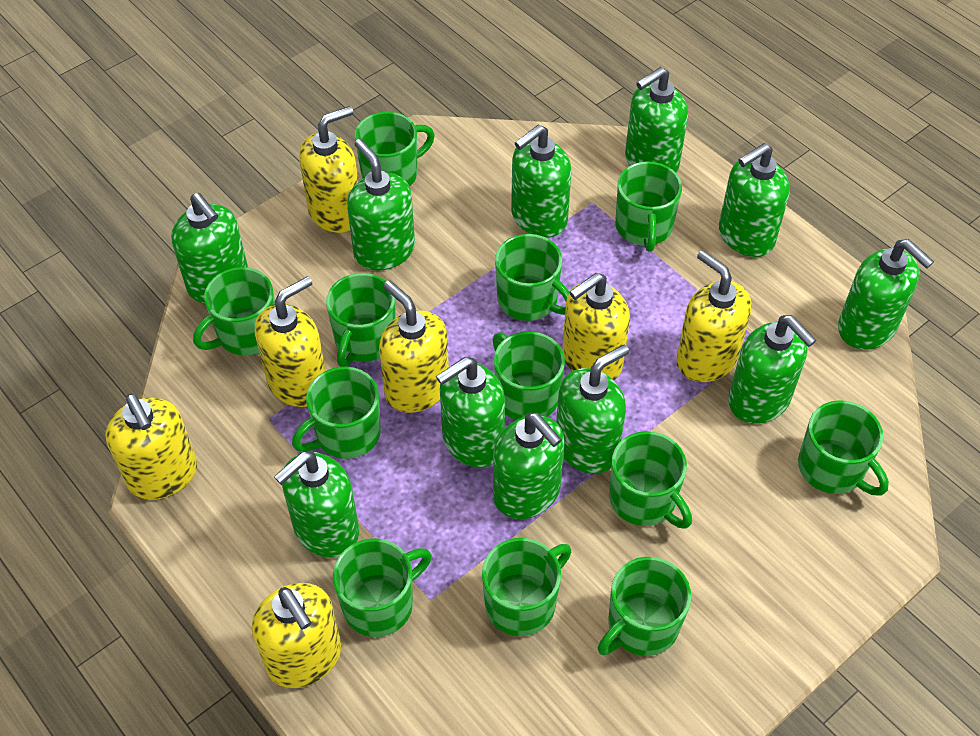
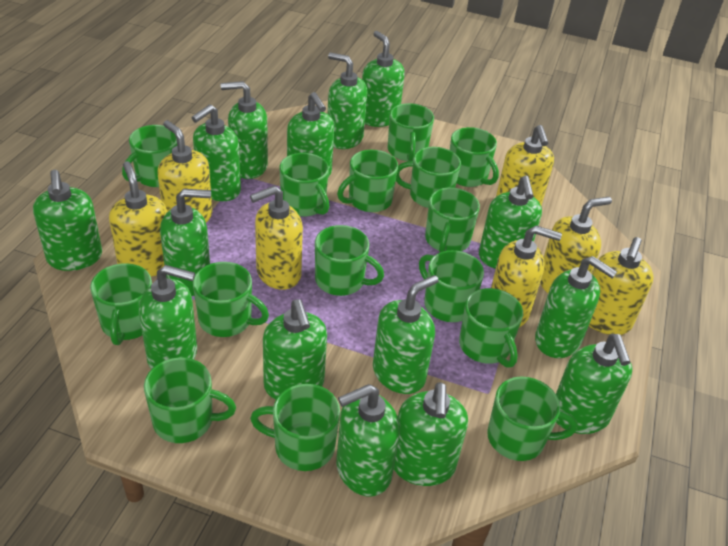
green mug: [193,267,275,355] [292,367,381,459] [326,273,396,367] [333,538,432,637] [355,112,435,186] [482,538,571,636] [492,331,565,420] [495,234,569,321] [598,557,691,656] [609,431,692,529] [615,161,682,252] [798,400,889,496] = 12 -> [90,263,152,345] [122,125,177,187] [144,357,236,443] [193,262,269,337] [250,384,340,471] [279,153,329,217] [315,225,384,296] [337,150,398,212] [388,103,434,161] [396,147,461,208] [419,250,484,322] [425,187,480,253] [450,127,499,187] [459,288,523,368] [487,377,577,461] = 15
green soap dispenser: [171,193,248,303] [274,451,359,558] [347,139,415,271] [436,357,505,467] [493,412,565,519] [511,124,572,238] [556,344,629,474] [625,67,688,173] [719,143,790,257] [728,315,816,424] [838,239,934,350] = 11 -> [33,170,102,271] [139,265,197,369] [160,189,211,296] [191,104,241,201] [221,81,268,179] [263,299,327,400] [287,92,334,177] [327,52,367,149] [336,384,400,496] [362,31,405,127] [373,275,439,394] [394,382,468,486] [479,176,542,269] [535,256,617,358] [556,334,632,434] = 15

